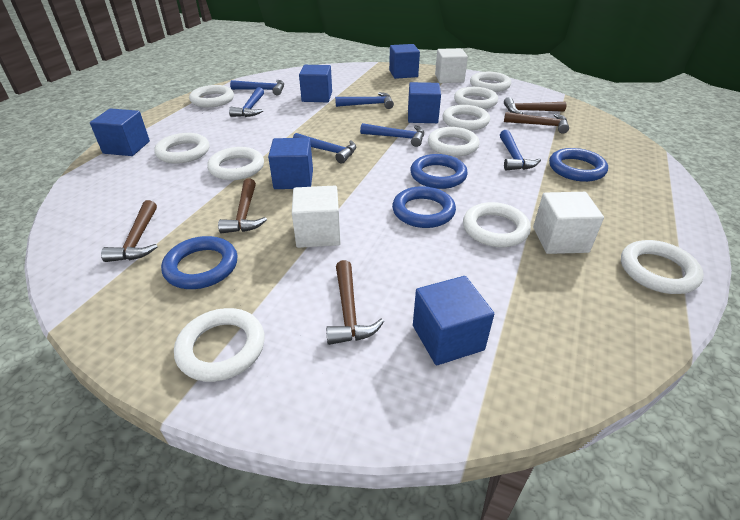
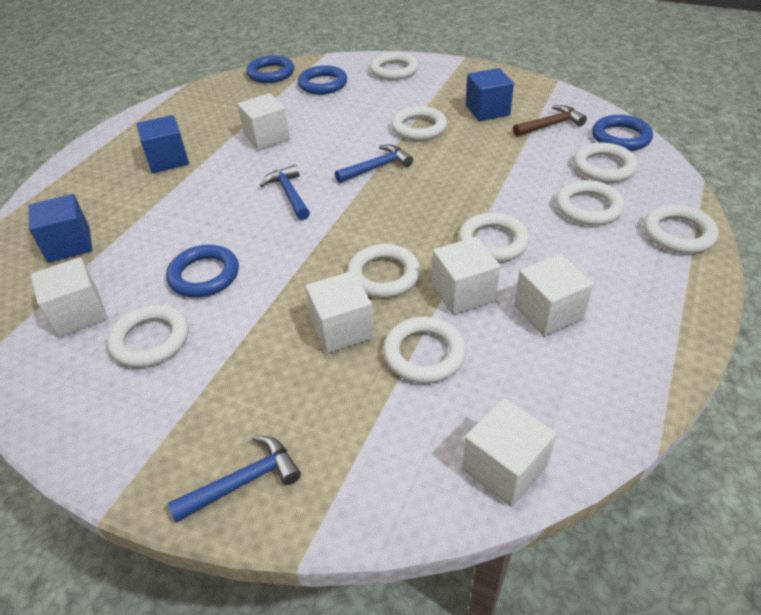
blue cube: [90,108,150,156] [268,138,313,189] [299,65,332,102] [389,44,420,79] [408,82,441,123] [413,276,494,365] = 6 -> [29,194,92,263] [136,115,189,173] [466,68,514,121] = 3
blue hammer: [229,87,264,117] [230,80,284,95] [293,133,356,164] [335,92,394,109] [360,123,424,147] [500,130,541,171] = 6 -> [168,435,301,523] [260,164,310,220] [335,145,413,183] = 3
brown hammer: [101,200,158,262] [218,179,267,233] [326,260,384,345] [504,97,567,114] [504,112,569,134] = 5 -> [513,105,587,136] = 1
white cube: [292,186,341,248] [435,48,468,83] [533,192,604,254] = 3 -> [31,257,107,337] [237,93,290,150] [305,271,374,353] [432,237,500,315] [462,398,556,507] [514,254,594,337] = 6
white ring: [154,133,209,164] [174,308,265,382] [189,85,234,108] [207,147,264,180] [428,127,480,156] [443,105,490,131] [454,87,498,109] [463,202,531,247] [470,72,511,92] [621,240,704,294] = 10 -> [107,305,188,368] [347,244,420,298] [370,52,418,80] [383,316,466,383] [391,106,447,141] [459,213,529,262] [556,180,625,226] [574,143,638,183] [644,204,719,254] = 9

